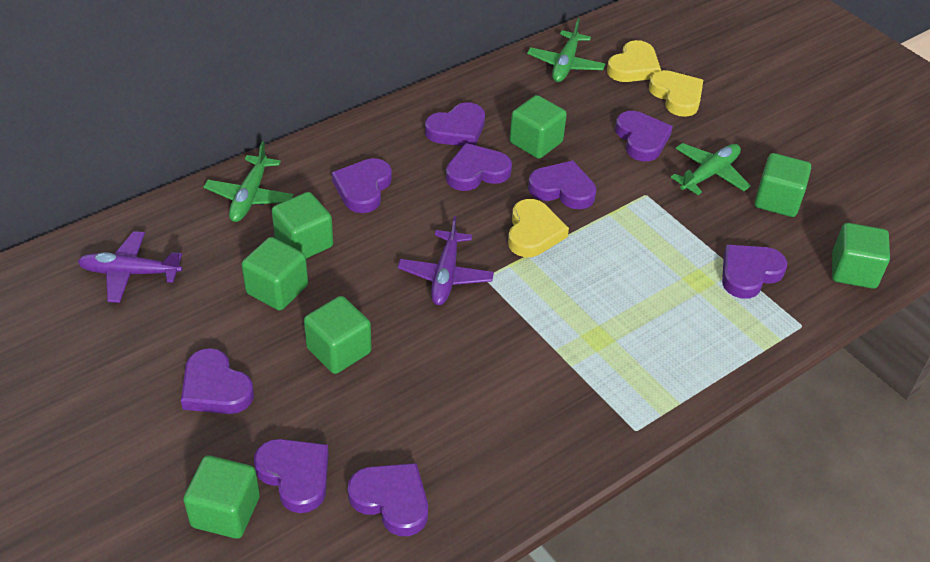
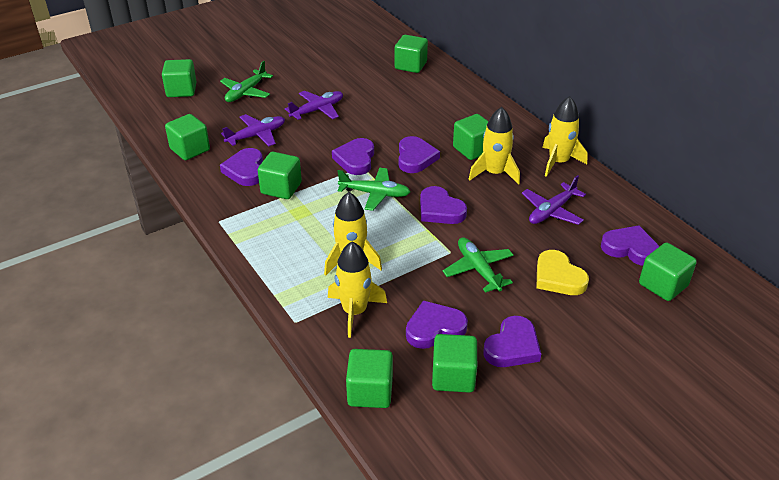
green cube: [183,455,260,539] [242,237,308,311] [272,192,333,259] [304,296,372,374] [509,95,567,159] [754,153,811,217] [832,223,890,289] = 7 -> [162,59,197,97] [165,114,210,160] [258,152,302,199] [346,349,393,408] [395,35,428,73] [432,334,477,393] [453,114,489,160] [639,242,697,301] = 8
purple heart: [181,348,254,414] [254,439,329,513] [332,158,392,213] [348,463,428,536] [425,102,485,146] [446,143,512,191] [528,160,596,209] [615,111,673,161] [722,245,787,299] = 9 -> [220,148,263,186] [332,138,374,175] [399,136,440,173] [406,300,468,349] [420,186,467,224] [483,316,541,367] [601,226,659,266] = 7
purple plane: [77,231,182,303] [398,216,494,305] = 2 -> [221,114,285,146] [285,91,343,120] [522,175,586,225] = 3
yellow heart: [508,199,569,257] [607,40,661,82] [649,70,703,117] = 3 -> [537,250,589,295] = 1
yellow rocket: none = 0 -> [324,192,382,276] [328,241,387,338] [469,107,520,185] [542,96,588,177] = 4

